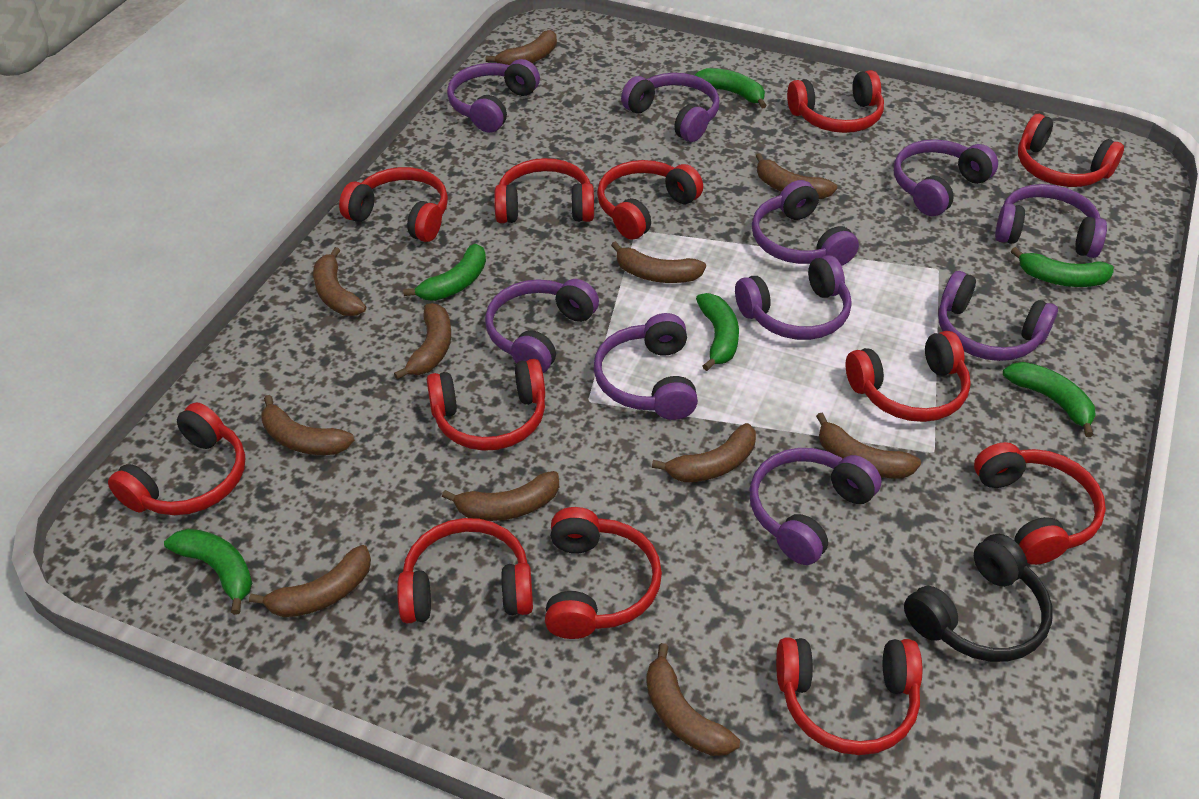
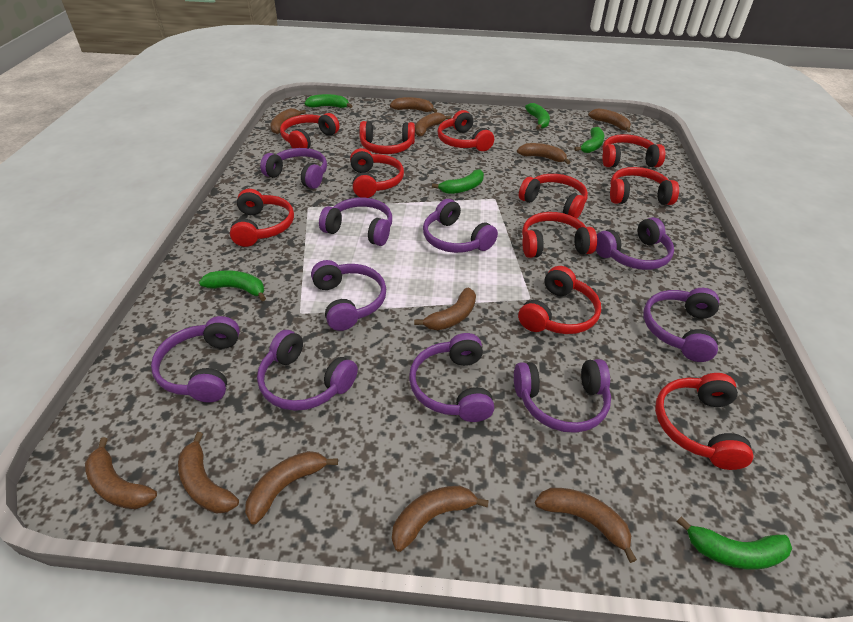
black headphones: [904,534,1053,662] = 1 -> none = 0
red headphones: [108,402,245,515] [339,167,448,242] [397,518,533,623] [427,359,545,451] [494,158,594,223] [545,507,662,639] [597,160,703,240] [776,638,922,755] [787,70,884,133] [846,331,971,422] [974,442,1106,565] [1018,114,1124,187] = 12 -> [230,189,294,247] [280,113,340,148] [350,148,404,198] [359,121,415,154] [438,110,494,151] [518,266,601,334] [519,174,588,218] [522,212,597,258] [602,134,665,167] [610,167,679,205] [655,373,753,470] = 11

